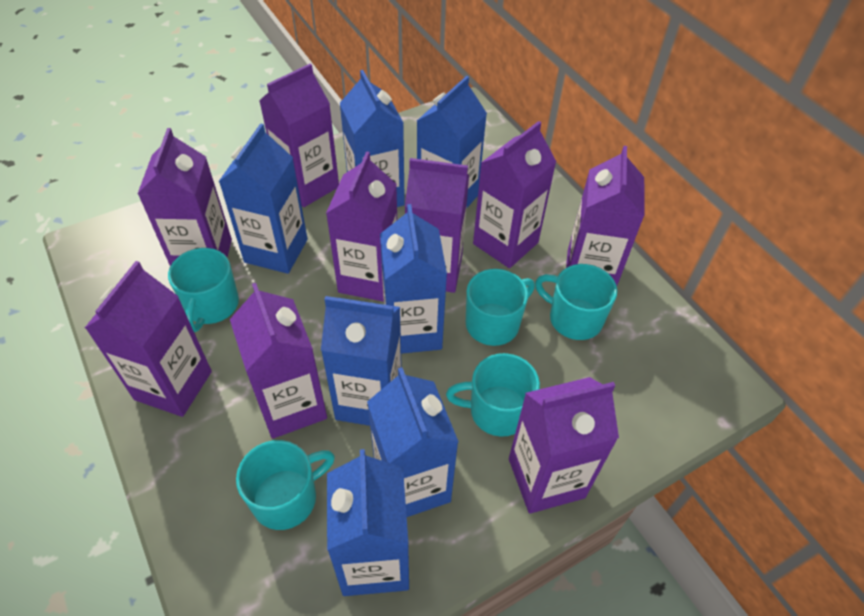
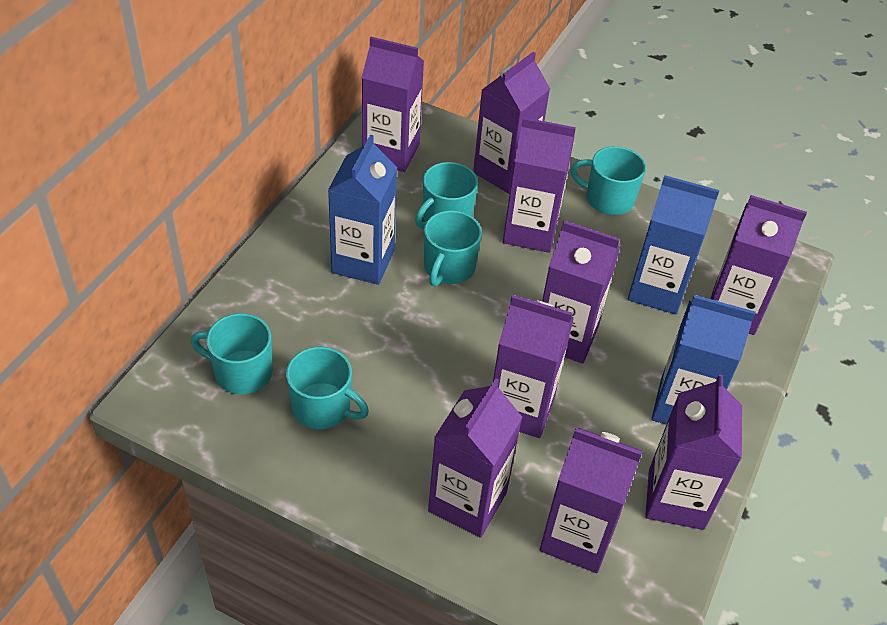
blue carton: [218,123,308,274] [321,296,402,426] [327,449,409,596] [339,70,405,207] [367,367,459,517] [380,204,447,354] [417,76,487,209] = 7 -> [328,135,397,285] [628,175,719,314] [651,295,756,425] = 3

